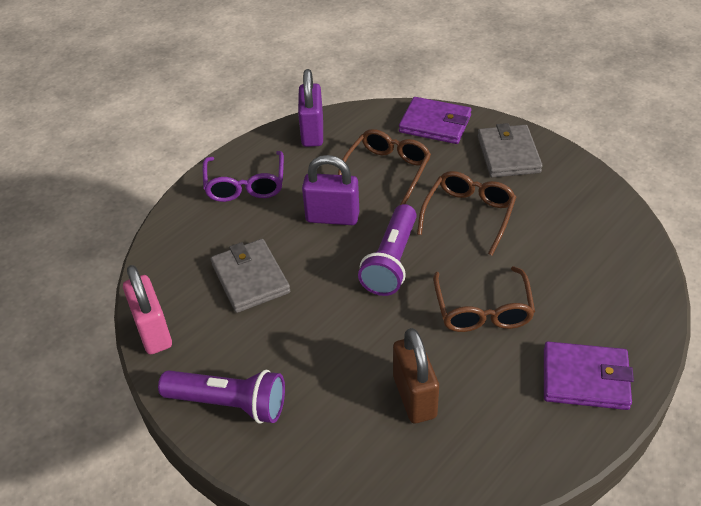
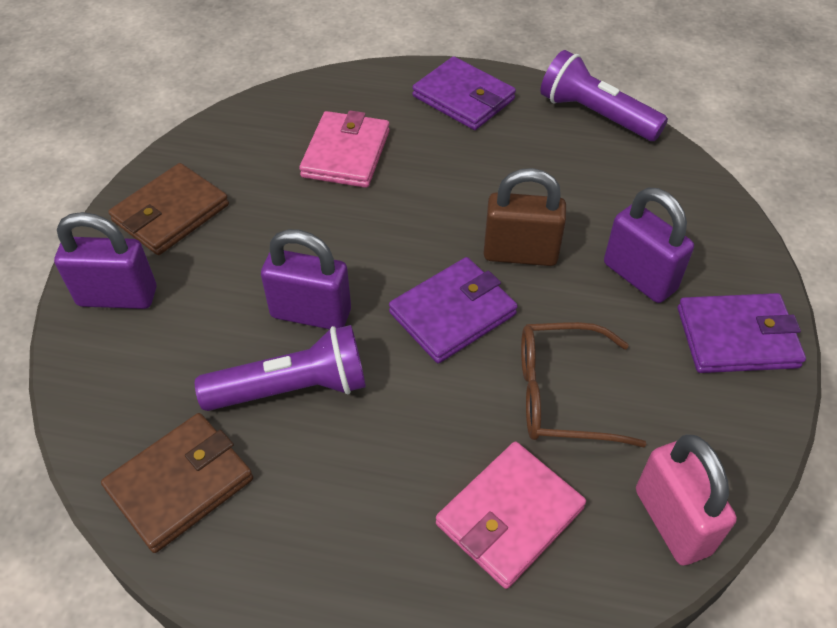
brown glasses: [338,129,431,205] [417,171,516,255] [433,266,535,332] = 3 -> [521,322,646,447] = 1
brown wallet: none = 0 -> [101,413,253,553] [108,163,229,255] = 2
grey wallet: [211,239,290,313] [478,123,543,177] = 2 -> none = 0
pink wallet: none = 0 -> [299,110,390,188] [436,442,586,589] = 2
purple glasses: [202,151,284,202] = 1 -> none = 0
purple padlock: [298,69,323,147] [302,155,359,225] = 2 -> [54,212,156,309] [261,229,351,329] [604,188,694,303] = 3
purple wallet: [399,97,472,144] [544,341,634,410] = 2 -> [389,257,518,363] [412,56,516,130] [678,293,806,373] = 3

